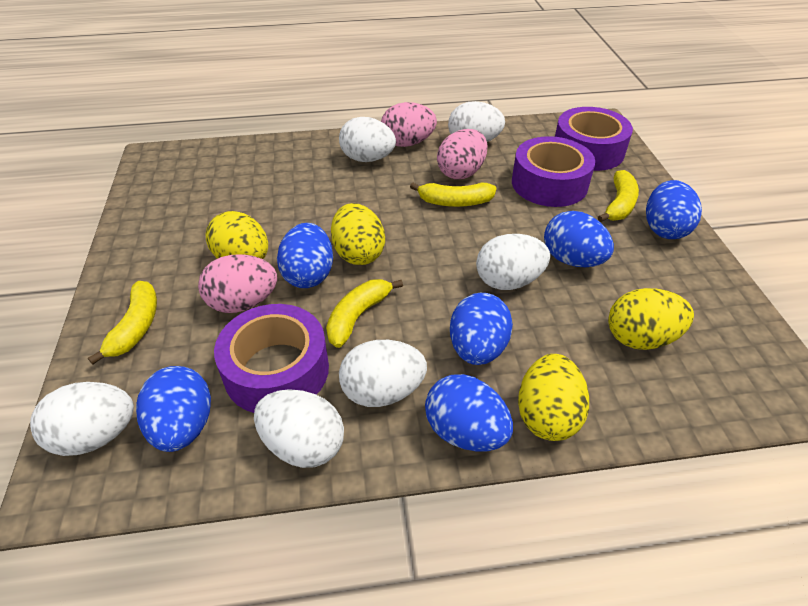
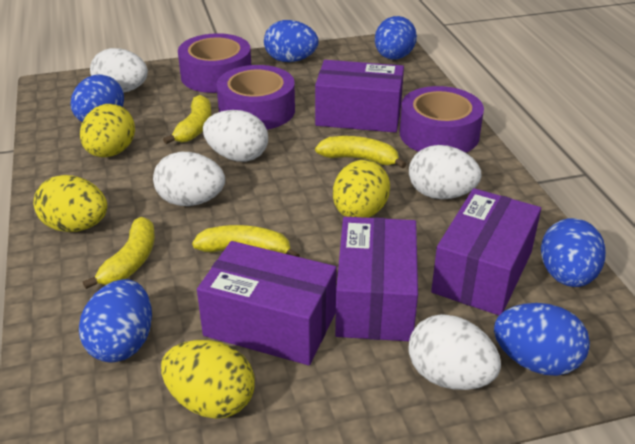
pink egg: [198,254,277,313] [381,102,437,147] [437,129,487,179] = 3 -> none = 0
purple box: none = 0 -> [197,241,337,365] [315,60,404,133] [335,217,418,341] [431,188,541,315] = 4
white egg: [30,382,134,456] [254,389,344,468] [339,117,396,162] [339,340,427,407] [448,101,505,142] [476,234,550,290] = 6 -> [90,48,148,93] [153,152,225,206] [203,110,268,162] [408,314,501,390] [409,145,481,199] = 5

